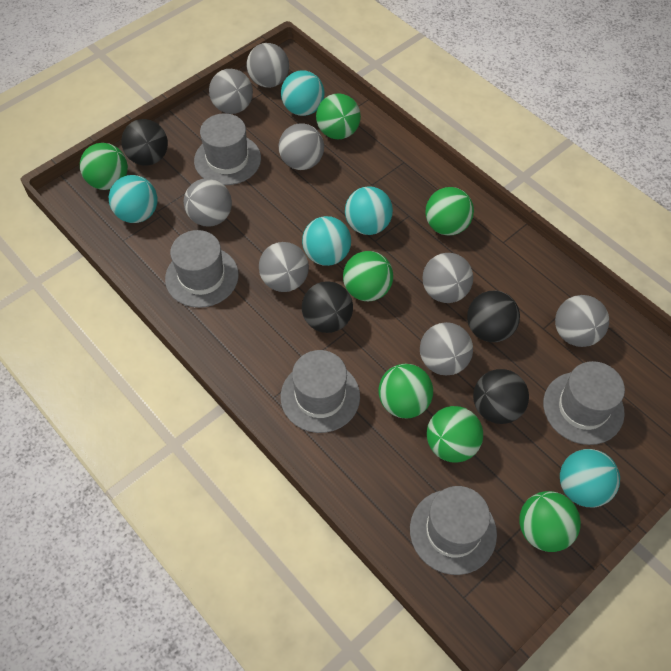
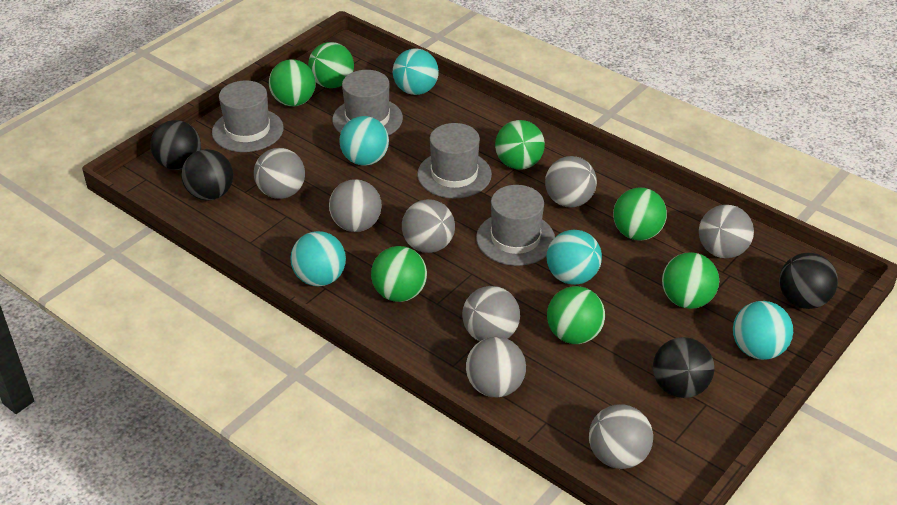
grey hat: [165,230,239,308] [194,113,261,185] [281,350,360,433] [410,486,497,575] [543,361,625,445] = 5 -> [212,80,284,152] [332,70,403,136] [417,123,492,198] [476,185,555,266] = 4

